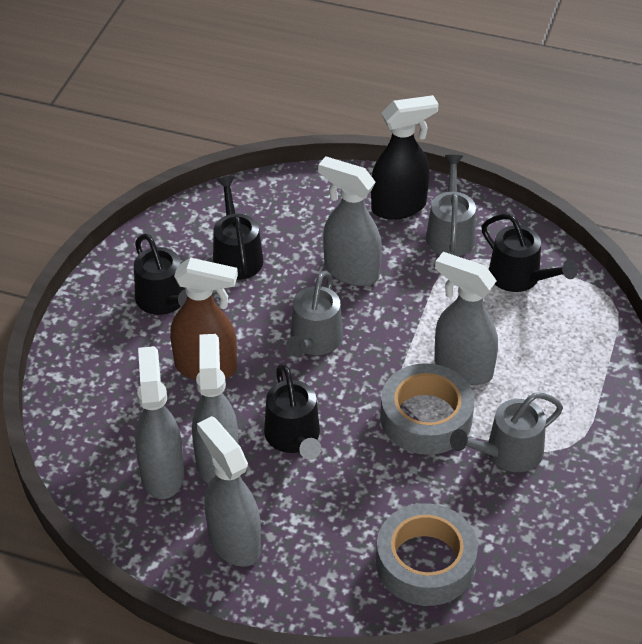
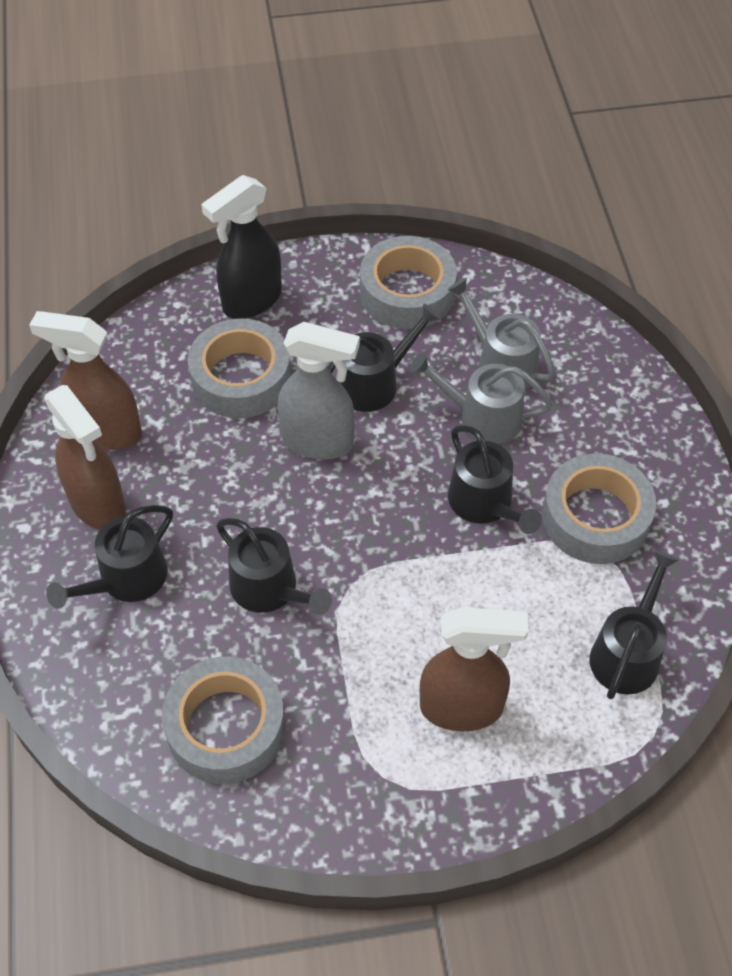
black watering can: [134,234,187,315] [213,176,263,280] [264,364,321,460] [481,214,578,292] = 4 -> [46,505,173,609] [216,518,332,615] [328,304,441,412] [448,425,542,534] [590,550,679,699] = 5
brown spray bottle: [170,258,238,380] = 1 -> [29,311,142,450] [44,385,126,530] [420,607,528,731] = 3
grey spray bottle: [135,346,184,499] [192,334,239,483] [197,416,261,567] [318,156,382,286] [434,252,498,385] = 5 -> [278,322,360,459] = 1
grey tape: [376,503,478,606] [380,363,474,455] = 2 -> [162,657,285,784] [188,318,291,418] [360,236,457,329] [542,453,656,564] = 4
grey watering can: [286,271,343,357] [426,155,476,256] [450,393,563,472] = 3 -> [409,352,553,444] [447,278,555,390] = 2

